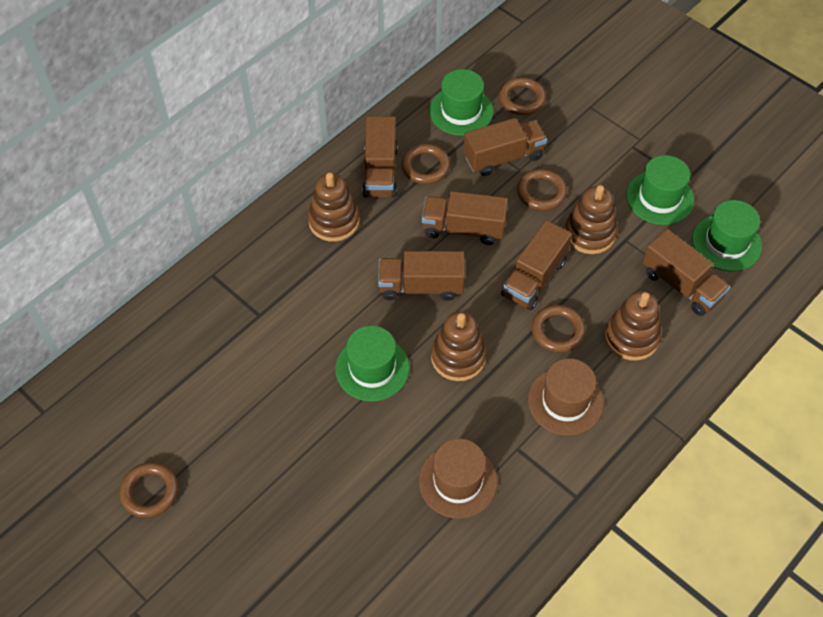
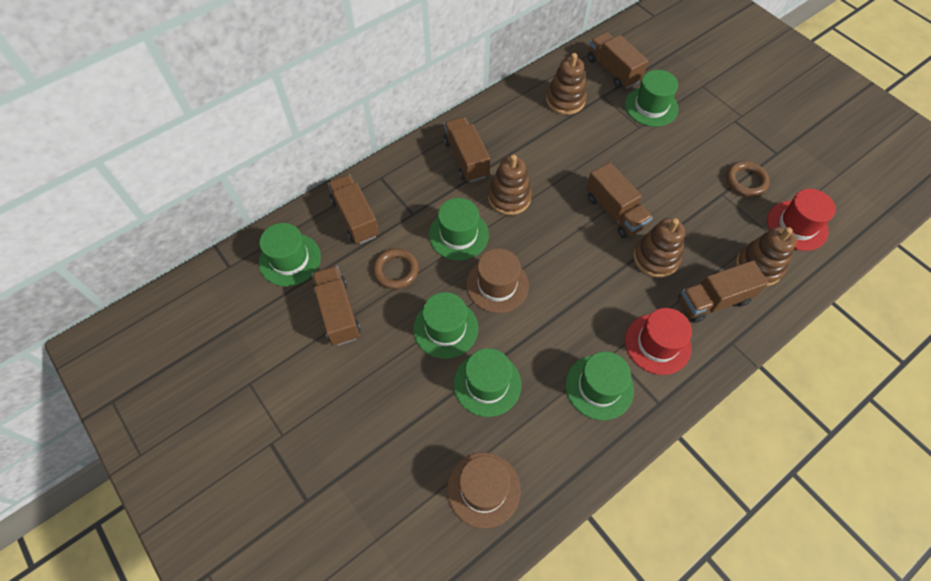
brown ring: [119,462,178,518] [401,144,450,184] [499,77,546,115] [517,169,567,211] [531,305,585,353] = 5 -> [373,248,419,289] [726,161,770,197] = 2
green hat: [335,326,409,401] [429,69,493,136] [626,155,694,225] [692,200,762,271] = 4 -> [259,223,321,287] [413,292,478,359] [429,198,489,260] [453,348,521,417] [566,352,634,420] [625,70,678,127] = 6
red hat: none = 0 -> [625,308,692,375] [767,189,836,251] = 2

